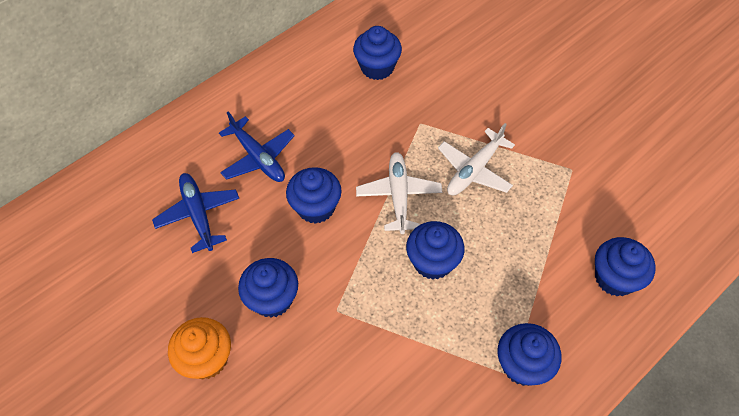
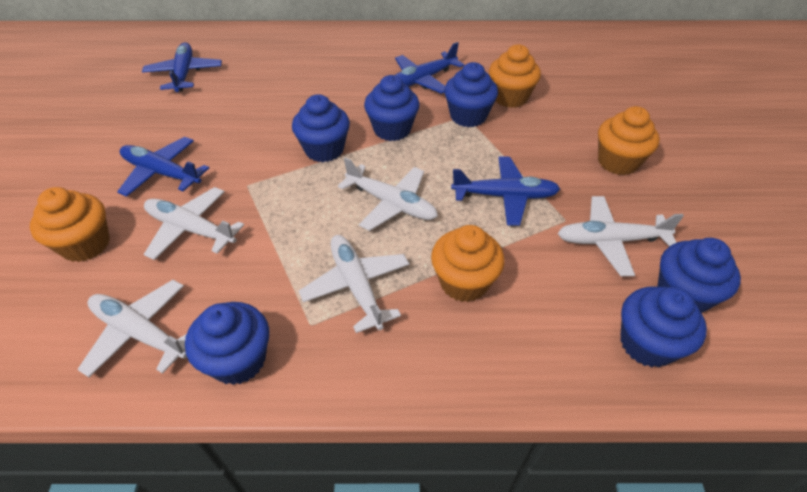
blue plane: [152,173,239,253] [219,112,295,182] = 2 -> [117,137,209,197] [142,42,222,92] [395,42,464,94] [451,156,560,226] = 4
orange cupcake: [168,317,231,379] = 1 -> [30,187,110,262] [431,225,505,302] [489,44,541,108] [598,106,660,175] = 4
white plane: [356,152,442,234] [438,123,515,195] = 2 -> [77,280,187,377] [144,187,244,260] [299,235,409,333] [338,157,438,231] [558,196,684,276] = 5

